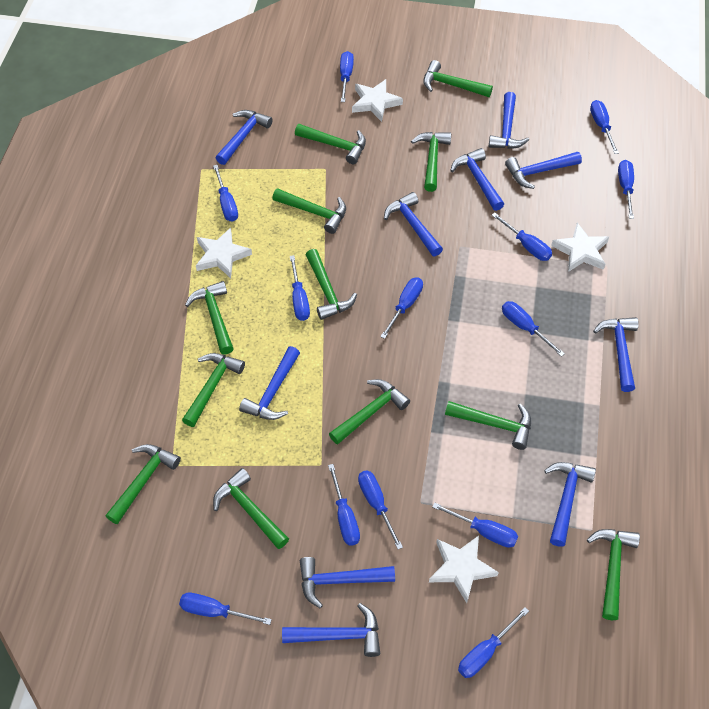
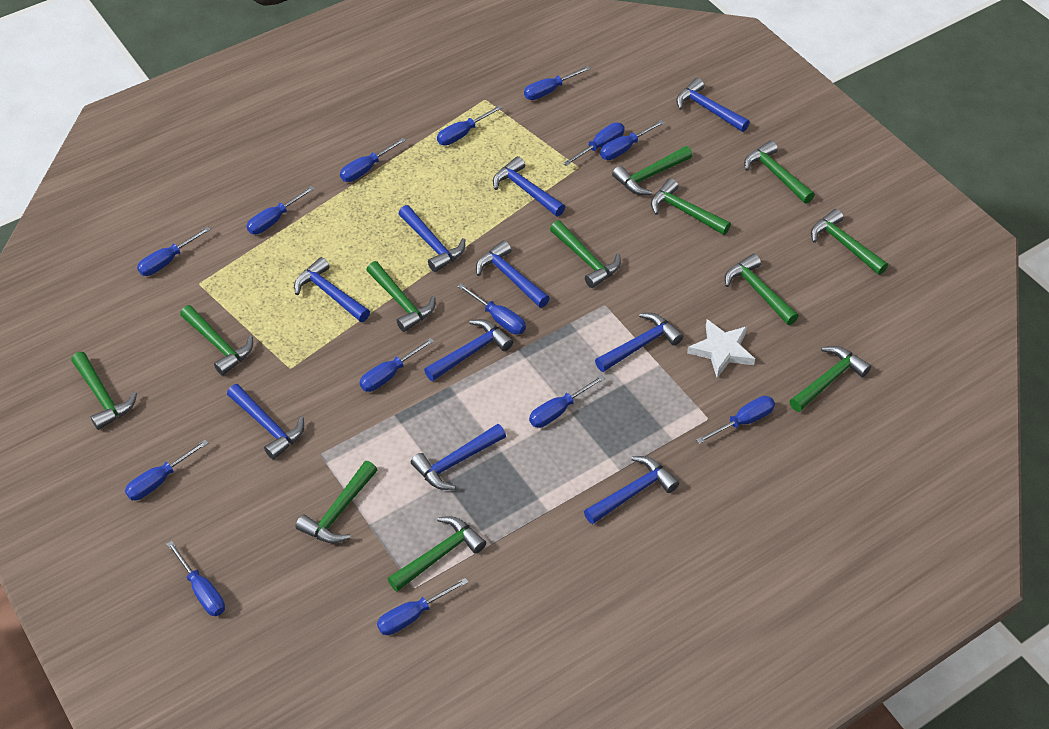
blue screwdriver: [179,593,272,625] [213,165,238,222] [290,255,310,321] [328,464,360,546] [340,51,354,102] [358,470,403,549] [380,278,423,339] [433,503,518,548] [458,607,529,678] [492,213,552,261] [502,301,565,357] [590,100,619,154] [618,160,634,219] = 13 -> [125,440,208,500] [137,226,211,276] [167,541,225,616] [246,186,315,234] [340,138,406,182] [359,338,434,392] [377,578,469,635] [437,105,503,145] [457,283,526,334] [524,66,591,100] [529,375,605,428] [563,122,625,166] [600,120,664,160] [696,396,775,444] = 14
white star: [196,227,252,278] [352,79,403,122] [429,535,499,603] [551,223,609,272] = 4 -> [687,319,755,378] = 1

